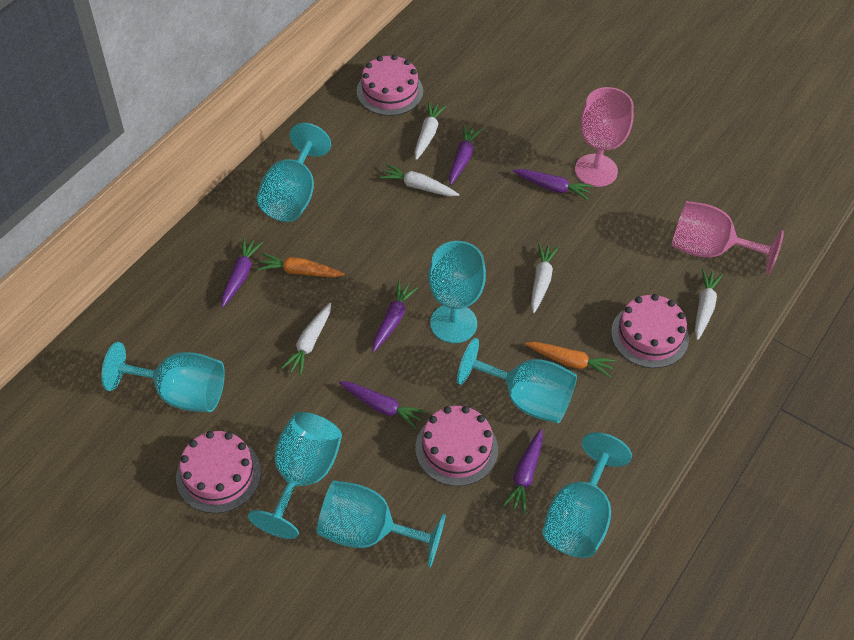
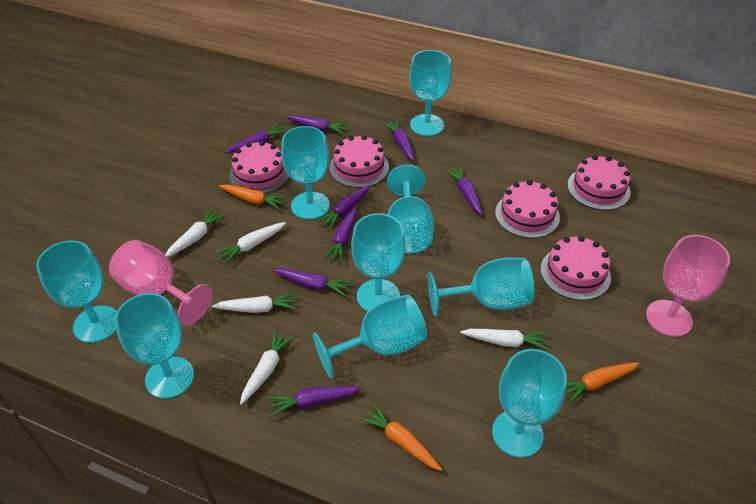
orange carrot: [257,253,345,277] [525,342,616,378] = 2 -> [219,184,287,210] [359,403,443,471] [565,362,639,404] = 3
pink cake: [176,431,261,514] [357,55,423,116] [416,406,498,486] [611,294,689,368] = 4 -> [229,141,289,194] [329,135,389,188] [495,180,560,238] [541,236,611,300] [567,155,630,210] = 5
purple carrot: [221,238,263,307] [339,381,426,429] [373,281,418,352] [449,125,482,185] [502,428,543,514] [512,169,593,200] = 6 -> [225,123,287,153] [268,386,361,417] [273,268,352,296] [286,115,349,134] [317,185,371,230] [324,207,357,262] [383,119,414,161] [445,166,482,215] = 8
turquoise goblet: [101,342,225,412] [248,412,342,539] [257,123,331,222] [317,480,446,567] [428,241,486,343] [457,338,577,423] [542,432,632,558] = 7 -> [36,240,117,343] [115,293,194,399] [281,126,330,219] [313,294,427,378] [351,213,406,312] [387,165,434,253] [409,50,452,136] [427,258,535,316] [492,349,567,458] = 9

